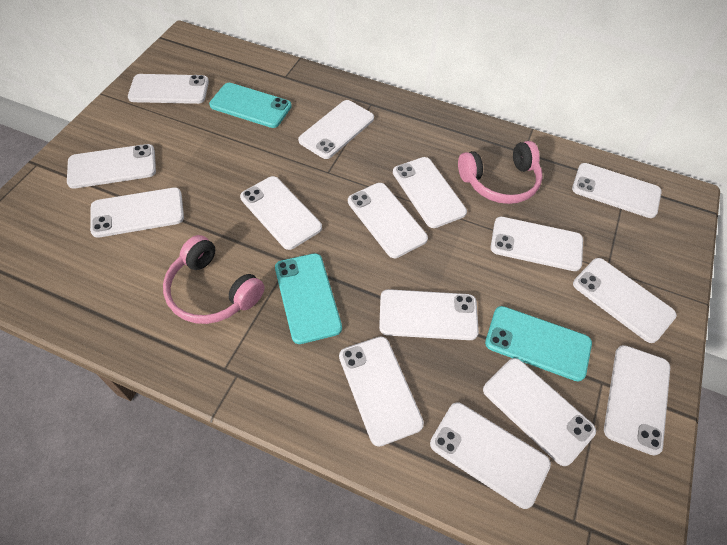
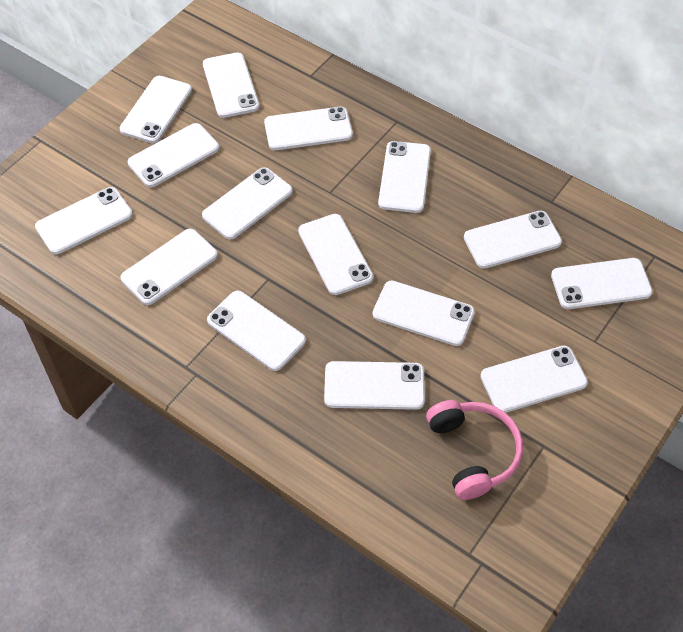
pink headphones: [163,235,265,324] [458,141,543,204] = 2 -> [426,400,523,500] = 1
turquoise phone: [209,83,292,128] [275,253,342,344] [485,306,592,381] = 3 -> none = 0

